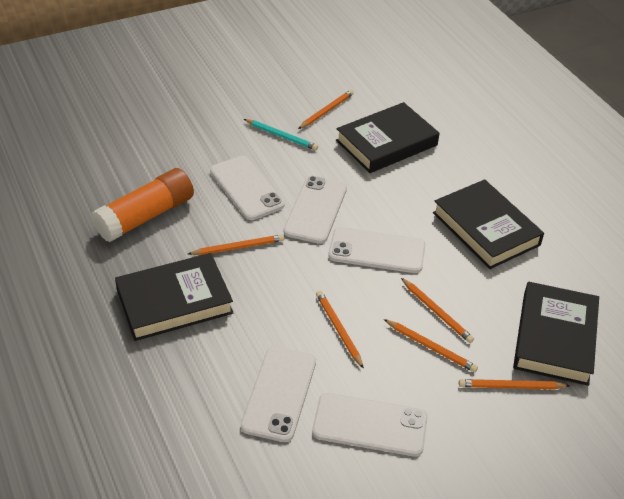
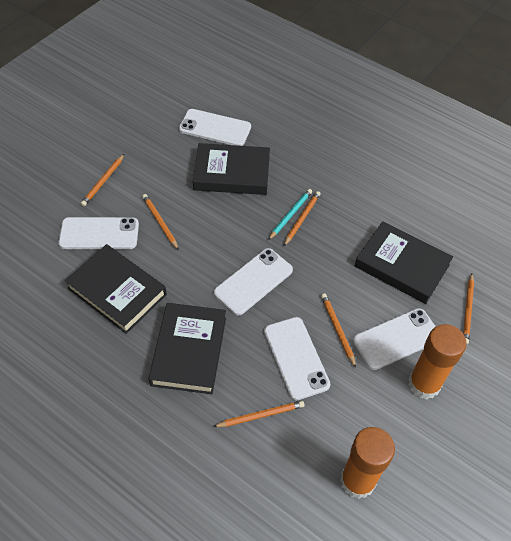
orange glue stick: [92,168,194,242] = 1 -> [340,427,395,499] [408,324,467,399] = 2

